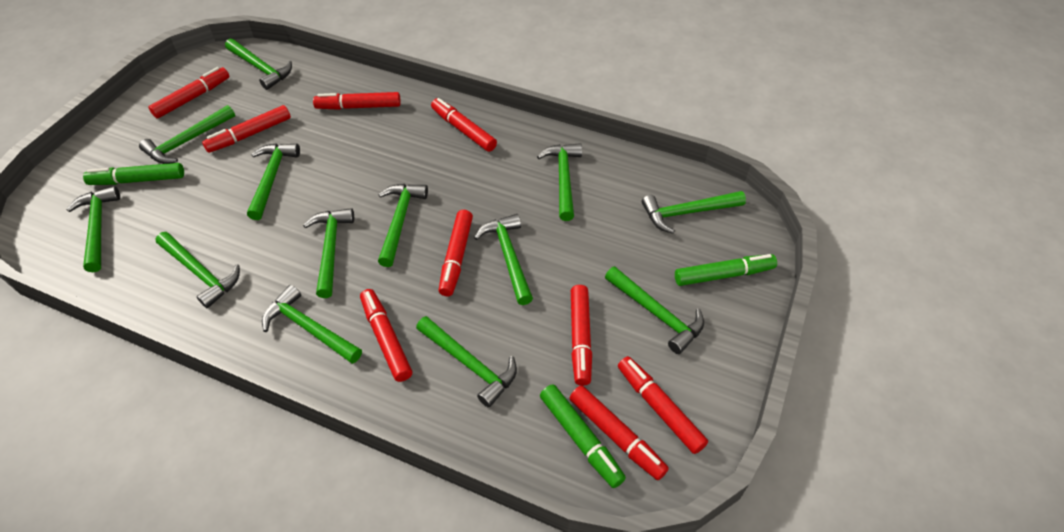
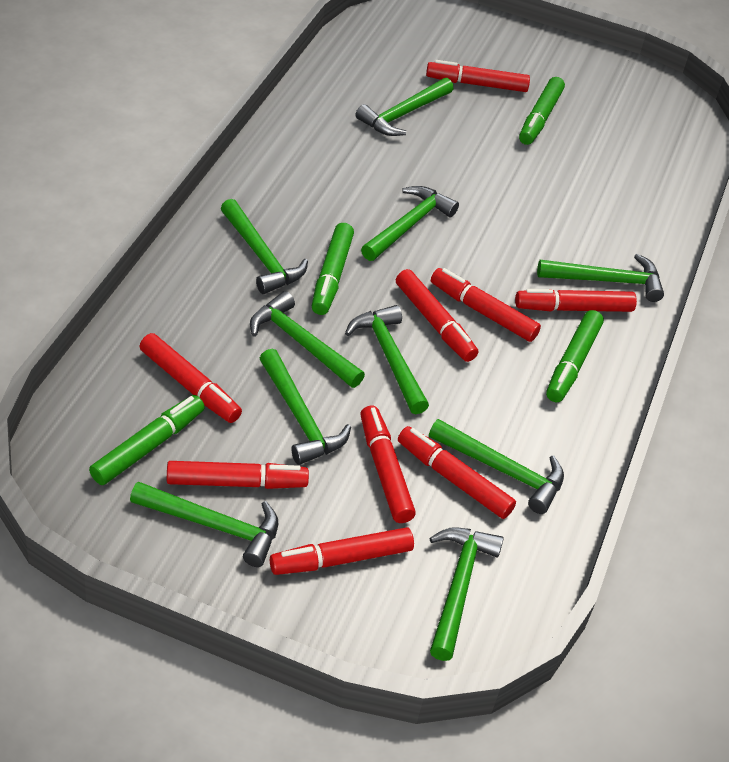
green hammer: [66,186,120,272] [139,105,235,164] [155,232,240,308] [225,39,292,90] [247,144,300,220] [262,285,362,364] [303,208,354,298] [378,184,428,267] [416,316,517,408] [474,214,533,305] [537,143,582,221] [605,266,704,354] [642,191,746,234] = 13 -> [130,481,278,567] [221,199,308,294] [250,291,365,388] [260,349,351,465] [345,305,429,414] [356,78,453,136] [361,186,459,261] [429,419,564,514] [429,527,504,661] [537,254,664,302] = 10
green marker: [83,163,184,185] [540,384,626,488] [675,254,777,286] = 3 -> [89,395,205,485] [312,223,354,315] [519,77,565,145] [546,310,604,402] = 4

